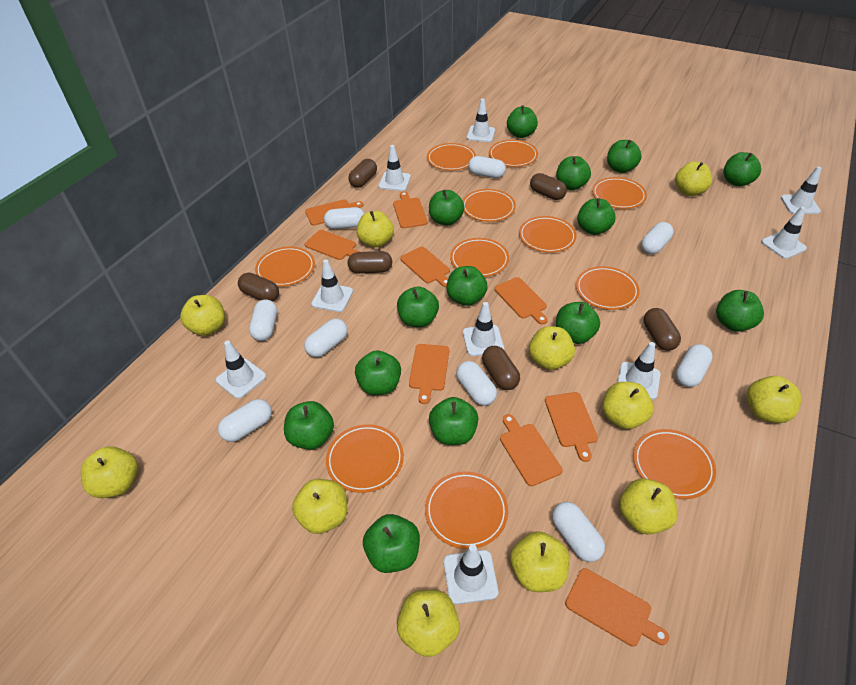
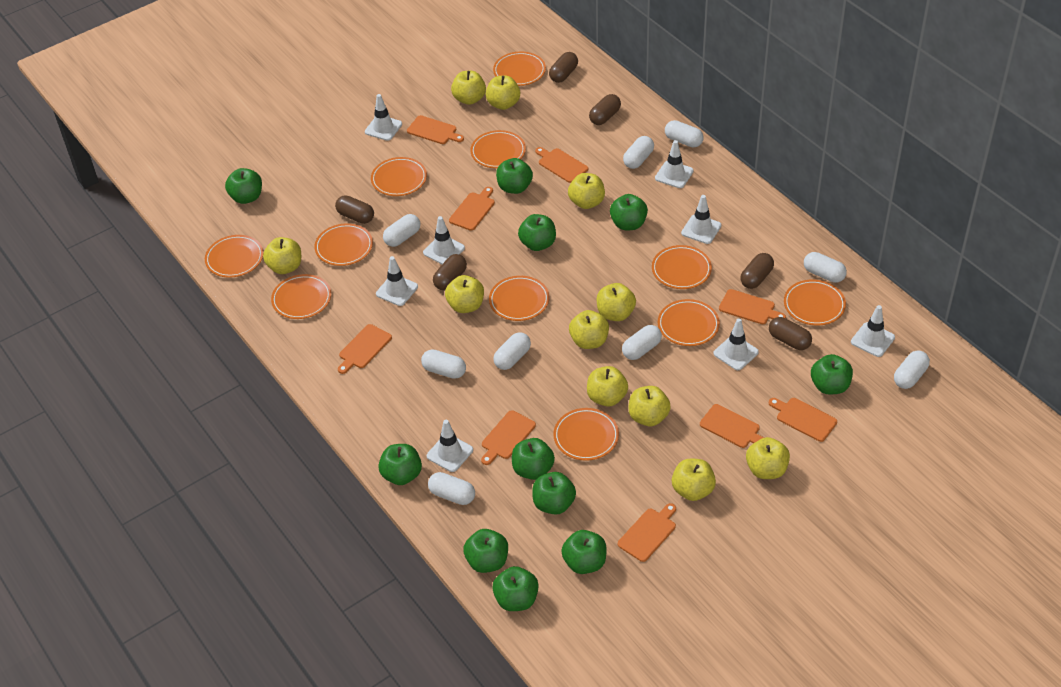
green apple: [284,401,334,450] [355,351,401,395] [363,514,420,573] [397,286,439,327] [429,190,465,225] [429,397,479,445] [447,266,488,306] [507,105,538,138] [556,156,591,190] [556,302,600,344] [577,198,616,235] [607,140,641,173] [716,290,764,332] [723,152,761,187] = 14 -> [225,168,262,204] [378,444,422,485] [463,529,508,573] [492,566,539,611] [496,158,533,194] [512,438,555,480] [518,214,556,251] [532,472,576,515] [561,530,607,574] [610,194,648,230] [811,354,853,394] = 11
white traffic cone: [216,341,266,399] [311,259,353,312] [379,145,411,191] [444,544,498,604] [463,302,504,356] [467,99,495,142] [617,342,661,400] [761,206,807,259] [781,166,822,214] = 9 -> [365,94,402,141] [376,256,418,306] [423,216,465,264] [427,420,473,472] [655,140,694,188] [681,195,721,244] [713,319,759,370] [851,305,895,357] = 8

